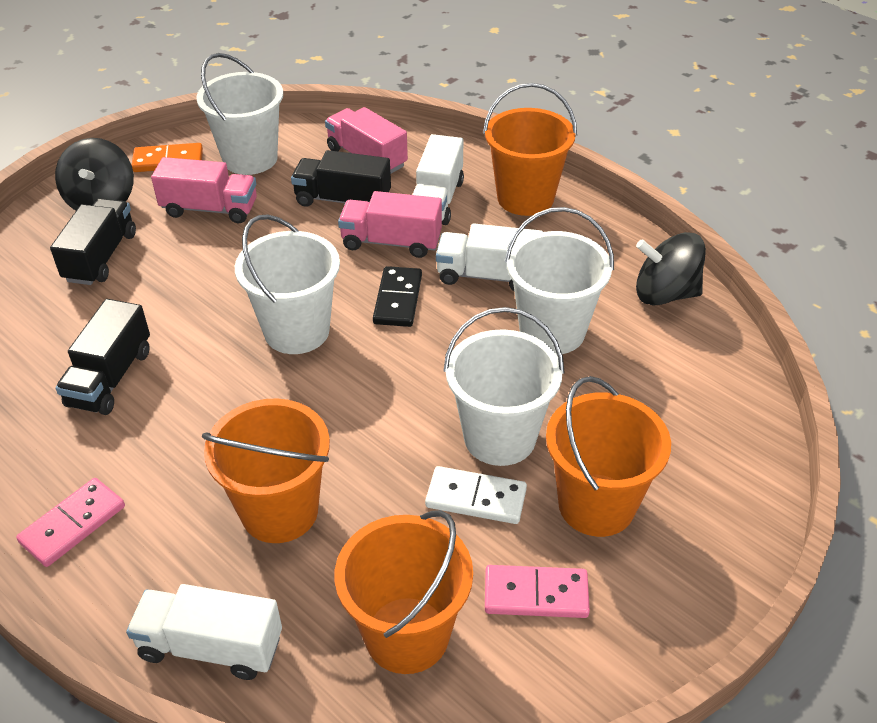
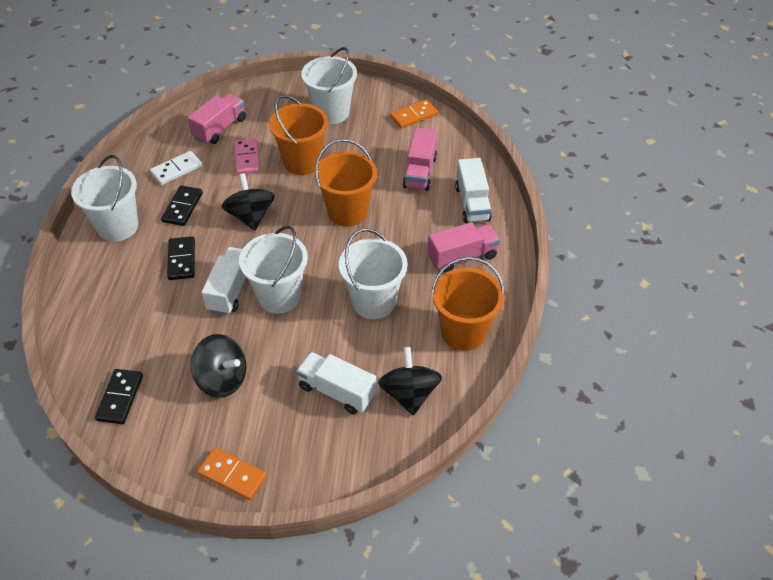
black domino: [373,266,422,327] = 1 -> [95,369,143,424] [161,185,203,226] [167,236,195,280] = 3
black spinning top: [55,138,134,210] [636,232,706,306] = 2 -> [190,334,246,398] [221,173,275,231] [378,347,442,416] = 3
black truck: [50,198,136,285] [55,299,150,415] [291,150,391,207] = 3 -> none = 0
orange bucket: [202,399,330,543] [335,510,473,674] [483,83,577,216] [546,376,671,537] = 4 -> [269,95,328,175] [315,139,377,227] [431,257,505,351] = 3
orange domino: [132,143,203,172] = 1 -> [198,447,267,500] [390,100,438,128] = 2
pink domino: [16,478,125,567] [485,565,590,618] = 2 -> [234,138,260,174] = 1

